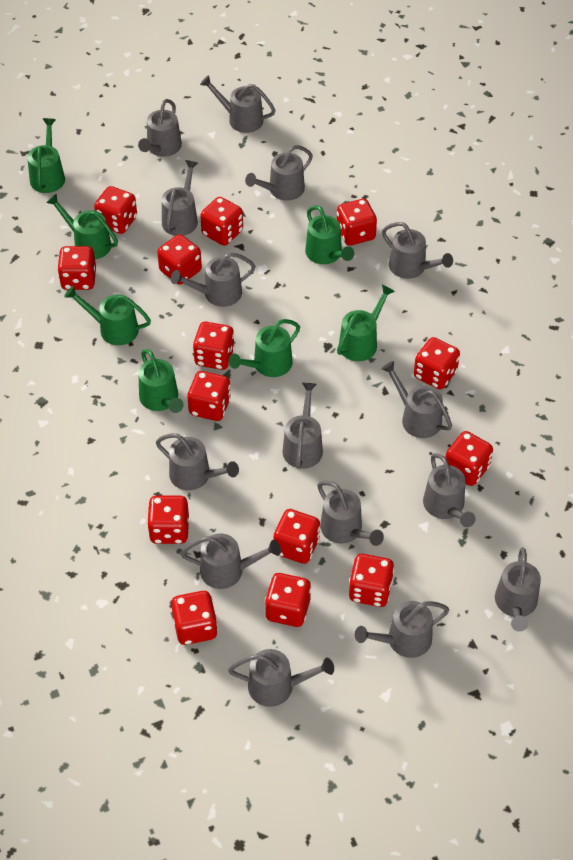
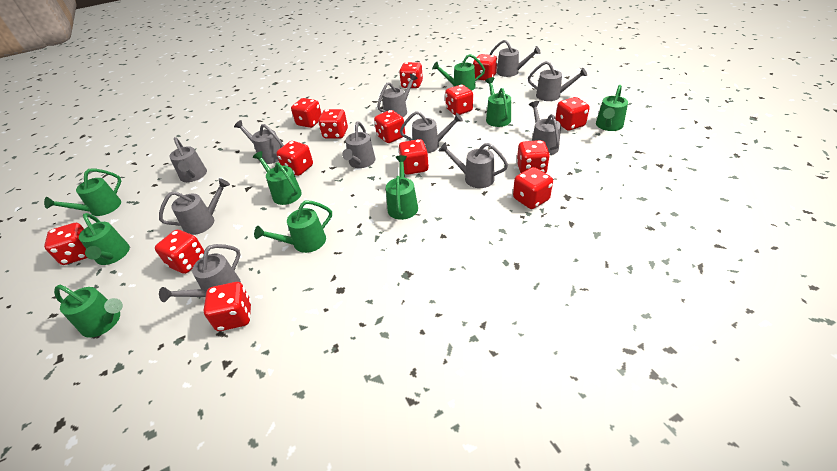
green watering can: [27,118,65,193] [46,194,118,259] [64,286,151,345] [138,349,184,413] [229,319,300,377] [305,205,354,264] [337,285,395,361] = 7 -> [44,169,121,216] [54,285,123,338] [79,213,130,265] [253,151,302,205] [254,200,332,253] [386,155,418,220] [432,54,485,91] [485,77,511,127] [596,85,628,131] = 9
grey watering can: [138,99,182,157] [156,433,239,490] [162,160,198,236] [171,252,256,307] [180,533,281,589] [200,75,275,133] [228,649,334,707] [245,145,313,201] [283,383,323,469] [317,481,384,546] [355,601,449,658] [381,361,452,438] [382,222,453,279] [423,453,476,527] [495,547,541,632] = 15 -> [159,178,230,235] [159,244,241,302] [169,137,207,182] [234,120,284,164] [342,122,375,168] [377,74,418,117] [400,111,463,153] [439,142,508,188] [489,40,541,77] [528,61,587,101] [529,101,561,155] = 11

